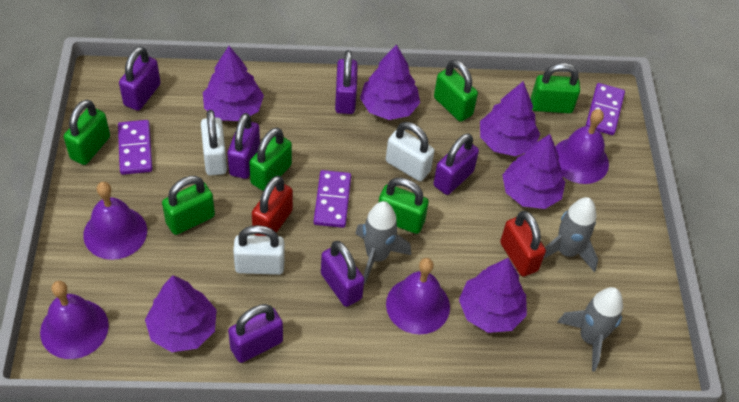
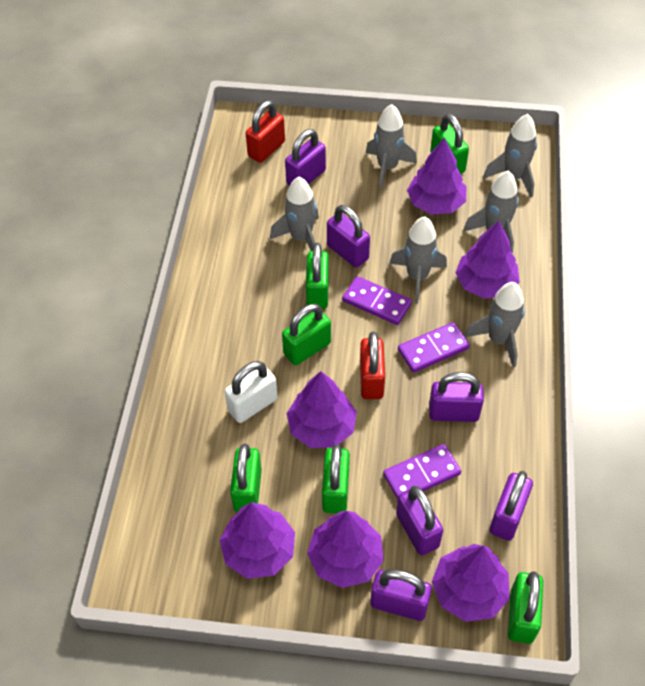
grey rocket: [355,201,411,284] [543,197,598,272] [557,287,623,372] = 3 -> [270,177,319,251] [366,104,417,190] [389,216,447,303] [463,171,519,254] [465,282,525,368] [483,114,537,197] = 6
purple bell: [40,281,109,359] [83,182,147,260] [386,258,450,335] [555,109,609,184] = 4 -> none = 0
white padlock: [201,110,227,176] [233,225,285,275] [386,122,434,181] = 3 -> [225,361,277,423] = 1

